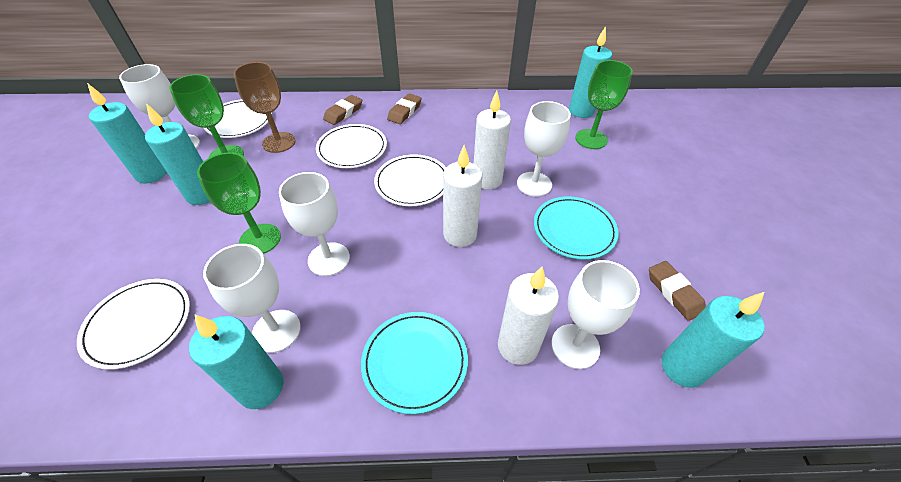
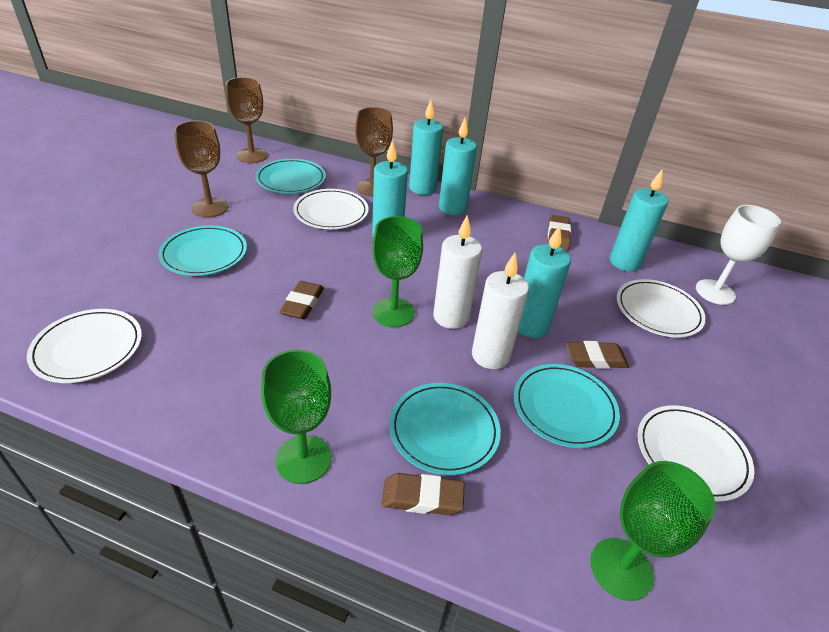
brown eraser: [323,95,362,125] [387,93,422,124] [649,261,706,321] = 3 -> [279,281,324,319] [381,473,465,515] [548,215,571,251] [566,341,629,369] = 4
brown goblet: [233,62,296,153] = 1 -> [174,121,228,217] [226,77,268,163] [355,107,393,196] = 3
turquoise plate: [361,312,468,414] [534,197,619,260] = 2 -> [158,225,247,276] [255,159,326,194] [389,383,501,475] [514,364,620,448] = 4
white candle: [443,145,482,247] [474,91,511,190] [498,267,559,365] = 3 -> [433,215,482,329] [472,253,529,369] = 2
white goblet: [119,64,200,148] [203,244,301,353] [279,172,350,276] [517,101,571,197] [551,260,640,369] = 5 -> [696,205,781,305] = 1

